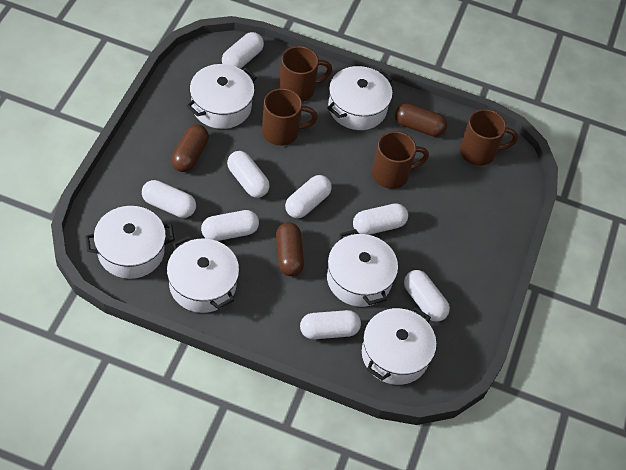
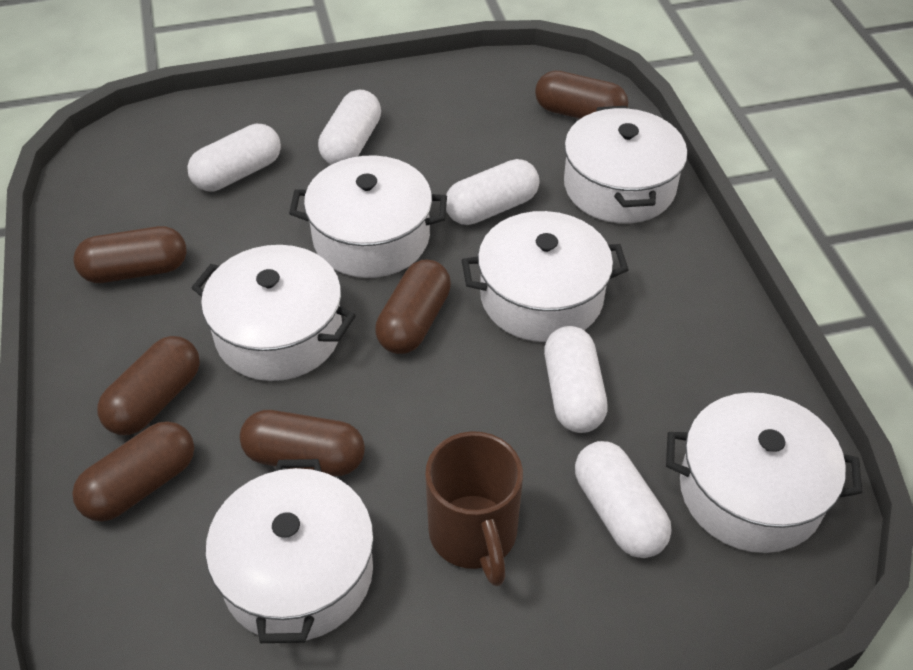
brown capsule: [171,125,209,172] [276,222,304,276] [395,103,447,137] = 3 -> [72,421,194,522] [73,226,187,283] [97,336,200,435] [240,410,365,476] [375,259,451,354] [535,70,628,119] = 6
brown mug: [262,88,318,146] [279,46,332,102] [372,131,429,189] [460,109,518,166] = 4 -> [425,431,523,586] = 1
white capsule: [142,180,196,218] [201,210,259,241] [222,32,264,69] [227,151,270,198] [285,175,332,218] [300,310,361,339] [353,203,408,235] [404,270,450,322] = 8 -> [187,124,281,191] [318,90,381,165] [446,159,540,225] [544,326,608,433] [575,441,671,558] = 5

